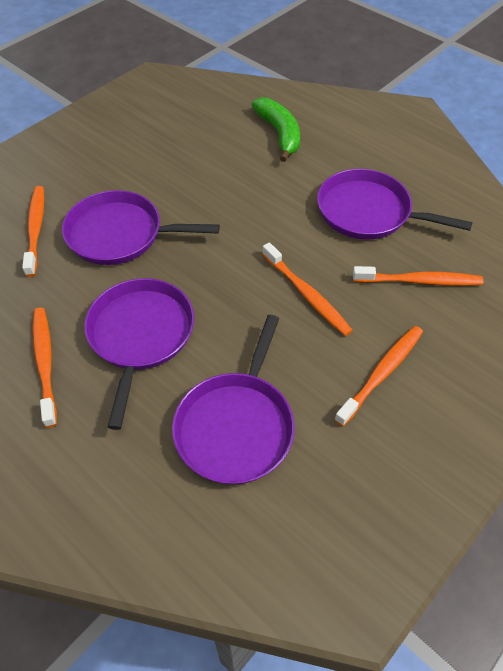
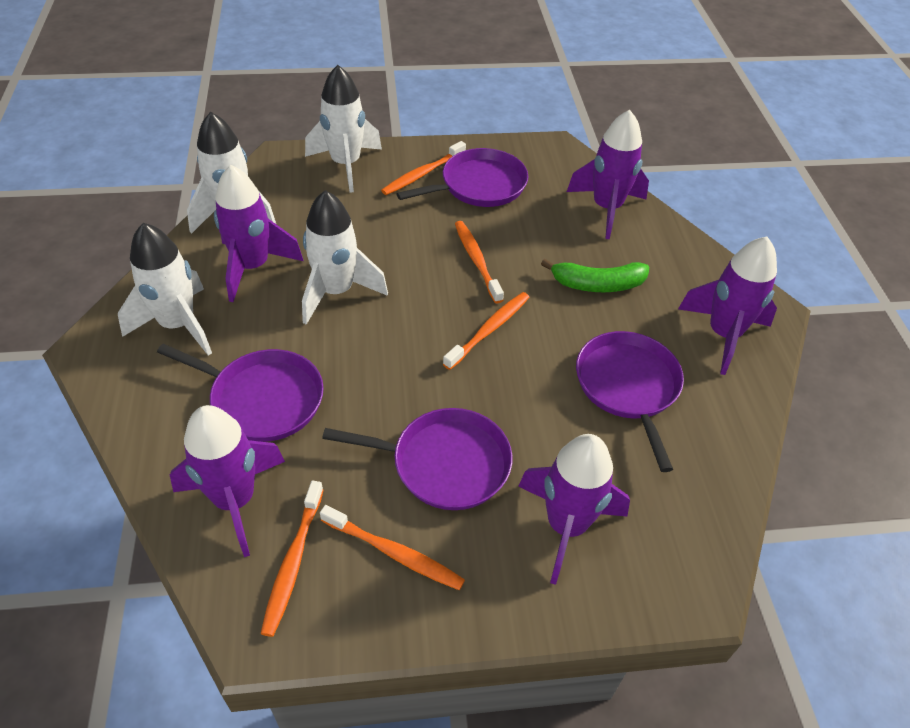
purple rocket: none = 0 -> [170,405,285,557] [214,165,303,302] [518,434,630,585] [567,110,649,239] [678,236,777,375] = 5
white rocket: none = 0 -> [118,223,212,356] [187,112,276,234] [302,190,388,325] [305,65,382,193] = 4

